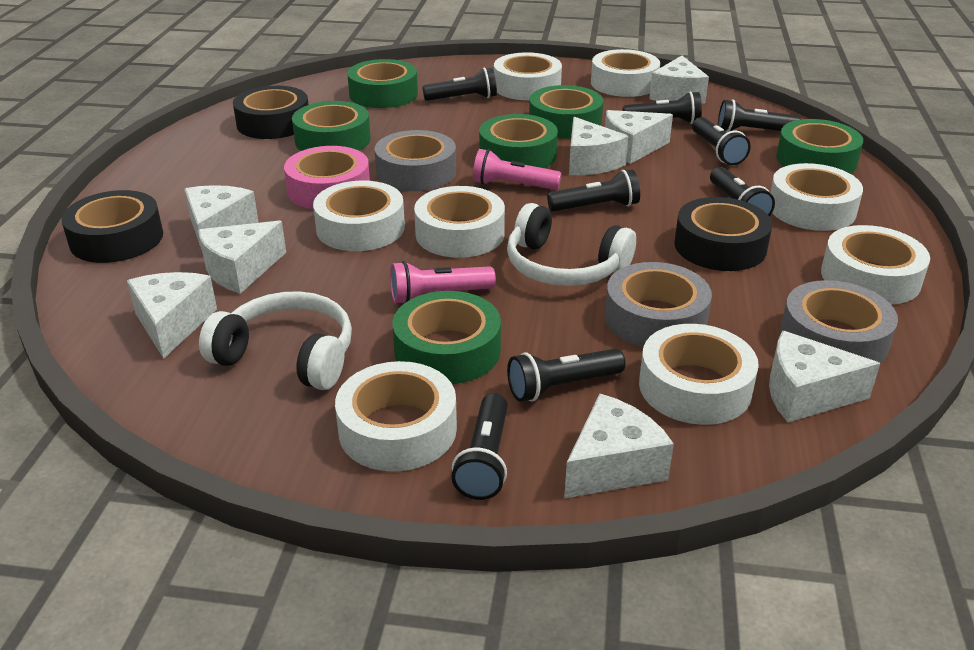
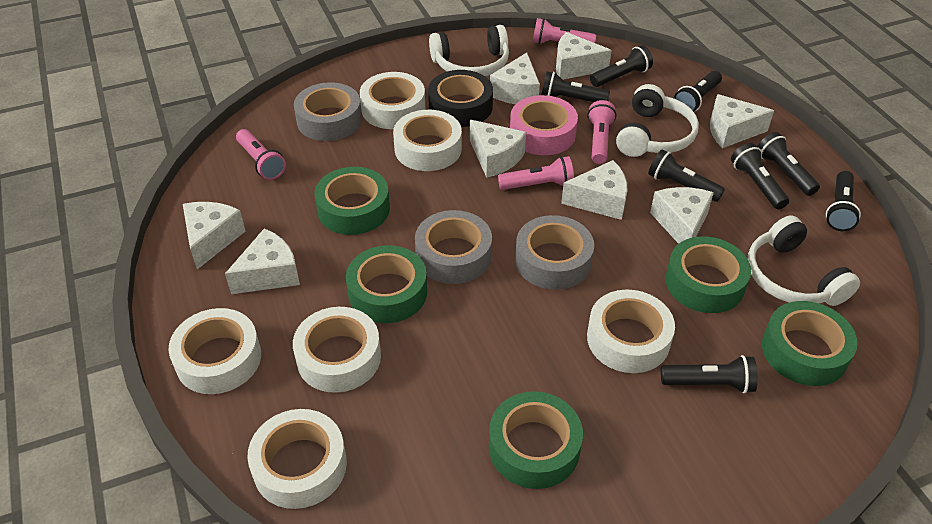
black tape: [61,190,163,263] [233,86,309,139] [674,197,772,271] = 3 -> [428,70,493,127] = 1
green tape: [292,101,371,151] [347,59,418,108] [393,291,501,384] [479,114,558,168] [529,85,603,139] [776,119,863,174] = 6 -> [314,167,390,235] [346,245,427,323] [489,391,583,489] [665,236,751,313] [762,301,858,386] = 5
pink flashlight: [390,261,496,303] [473,149,562,190] = 2 -> [236,129,286,180] [498,156,574,190] [533,18,596,44] [587,100,616,164] = 4
white headphones: [199,291,352,390] [507,203,636,286] = 2 -> [429,25,509,76] [616,84,699,157] [748,215,860,306] = 3
white tape: [313,181,405,251] [335,361,457,472] [414,186,505,258] [494,52,562,100] [591,49,660,97] [639,324,759,425] [770,163,863,231] [821,225,930,305] = 8 -> [168,308,261,394] [247,409,347,509] [293,307,381,393] [360,72,426,129] [393,110,462,171] [587,290,675,373] = 6

